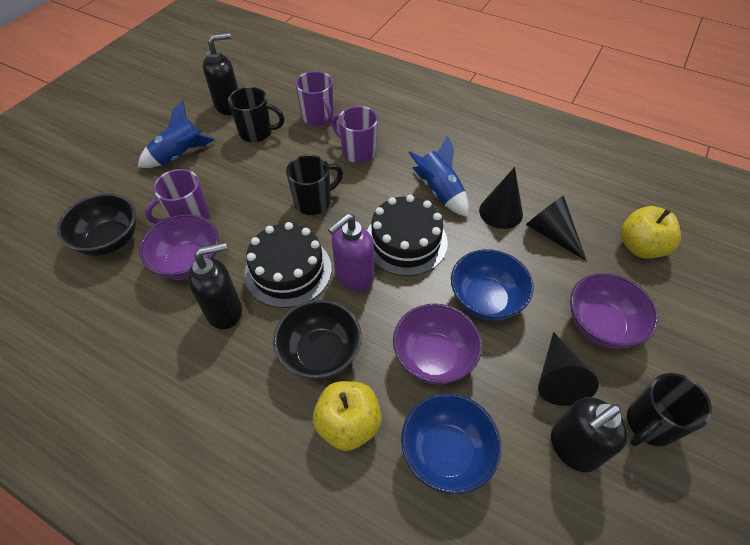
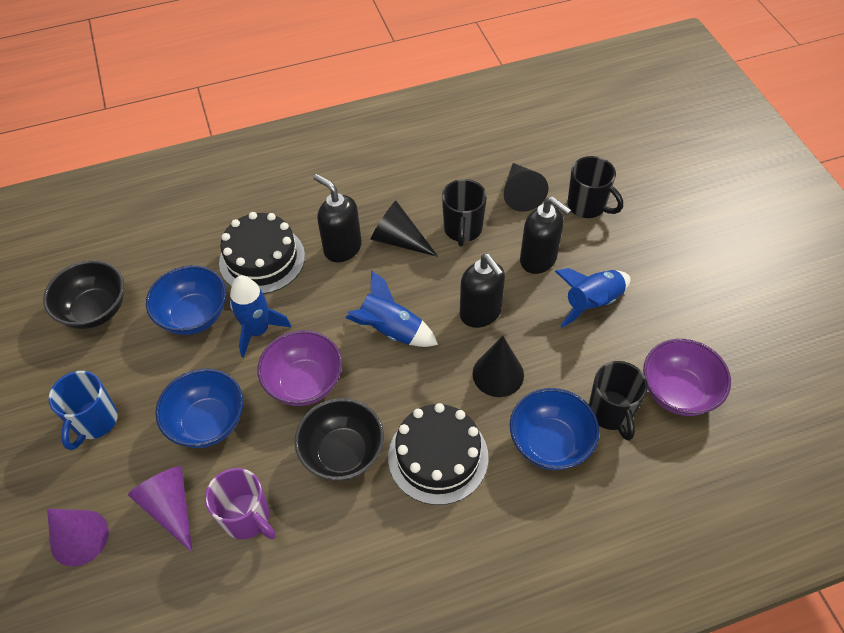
blue bowl: [401,393,501,494] [451,249,534,321] = 2 -> [146,265,226,335] [155,369,243,448] [510,388,600,470] = 3
blue mug: none = 0 -> [48,371,118,450] = 1
blue rocket: [138,100,215,168] [408,135,469,217] = 2 -> [230,275,291,358] [345,270,438,347] [555,268,630,327] = 3
purple bowl: [139,214,219,280] [393,304,482,384] [570,273,658,349] = 3 -> [257,330,342,406] [643,339,731,416] = 2
purple cone: none = 0 -> [47,509,109,566] [128,466,192,552] = 2
purple mug: [145,169,209,224] [295,71,333,126] [332,106,378,163] = 3 -> [205,468,276,540] = 1
purple soap dispenser: [328,213,374,291] = 1 -> none = 0
yellow apple: [313,381,382,451] [621,206,681,259] = 2 -> none = 0

